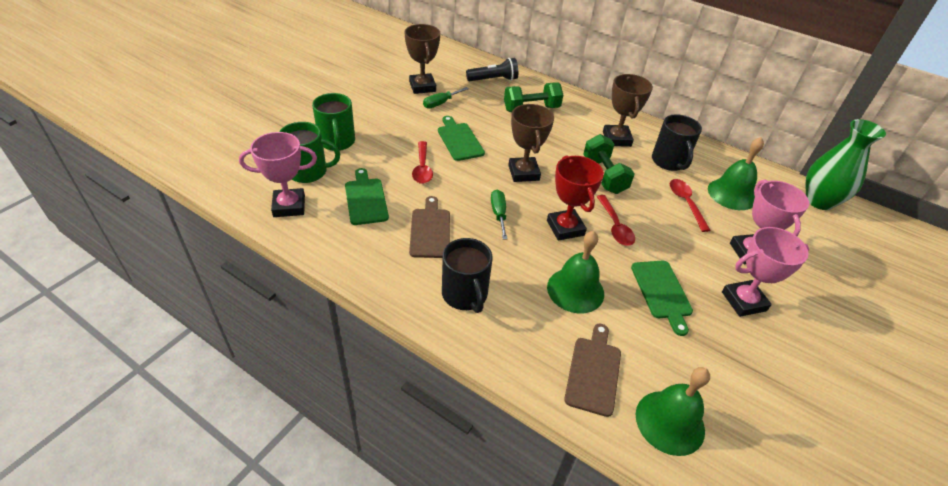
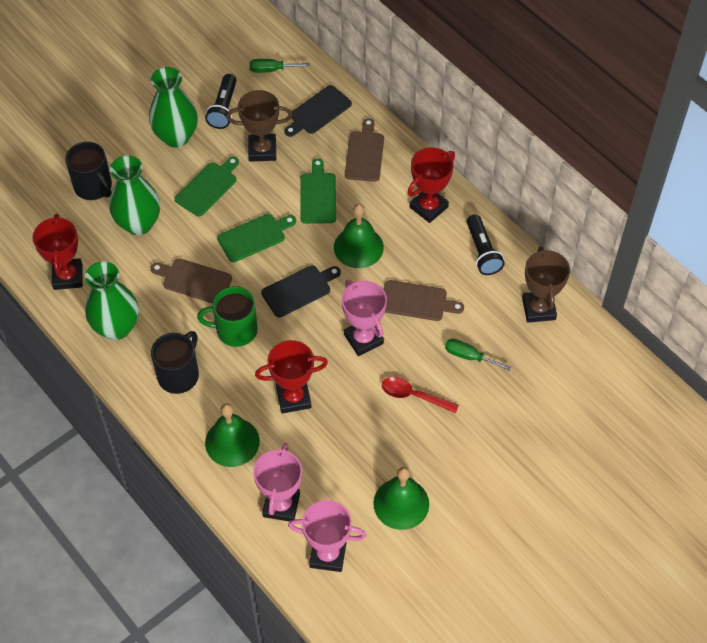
black cutting board: none = 0 -> [261,265,341,317] [284,85,352,137] = 2
black flashlight: [466,58,518,81] = 1 -> [205,74,237,129] [467,214,505,275] = 2
brown cutting board: [409,196,450,258] [564,323,621,417] = 2 -> [151,258,232,304] [345,118,384,182] [384,280,464,321] = 3
brown trophy: [404,24,440,94] [509,104,554,182] [603,74,653,147] = 3 -> [226,90,293,162] [522,246,570,323] = 2
green dumbbell: [504,83,563,112] [583,134,635,194] = 2 -> none = 0
green mug: [280,122,340,183] [312,93,355,151] = 2 -> [197,286,258,347] = 1
green vase: [805,119,886,210] = 1 -> [85,261,139,340] [109,155,160,235] [149,67,198,148] = 3
red spoon: [412,141,433,184] [597,195,635,246] [670,179,711,232] = 3 -> [382,377,459,413] = 1
red trophy: [547,155,604,241] = 1 -> [32,214,83,290] [255,340,328,414] [407,147,455,223] = 3

